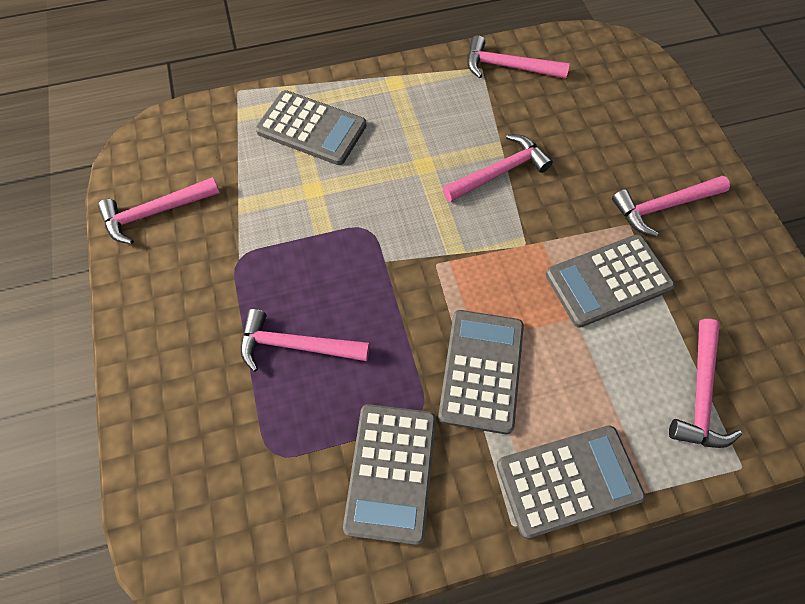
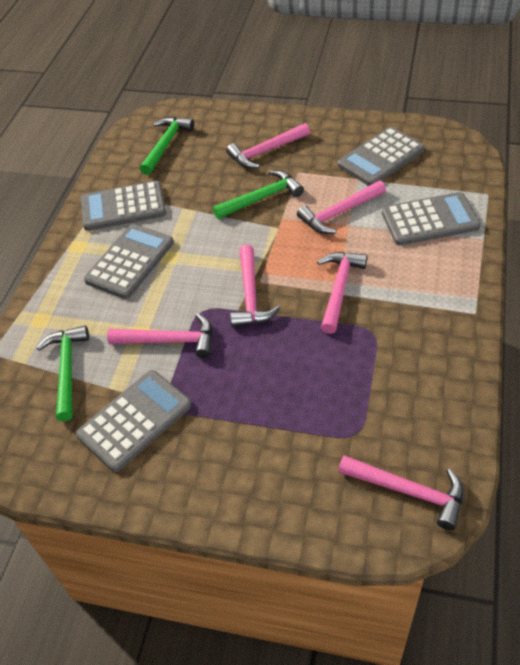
green hammer: none = 0 -> [37,326,89,421] [140,117,194,175] [213,170,304,219] = 3

